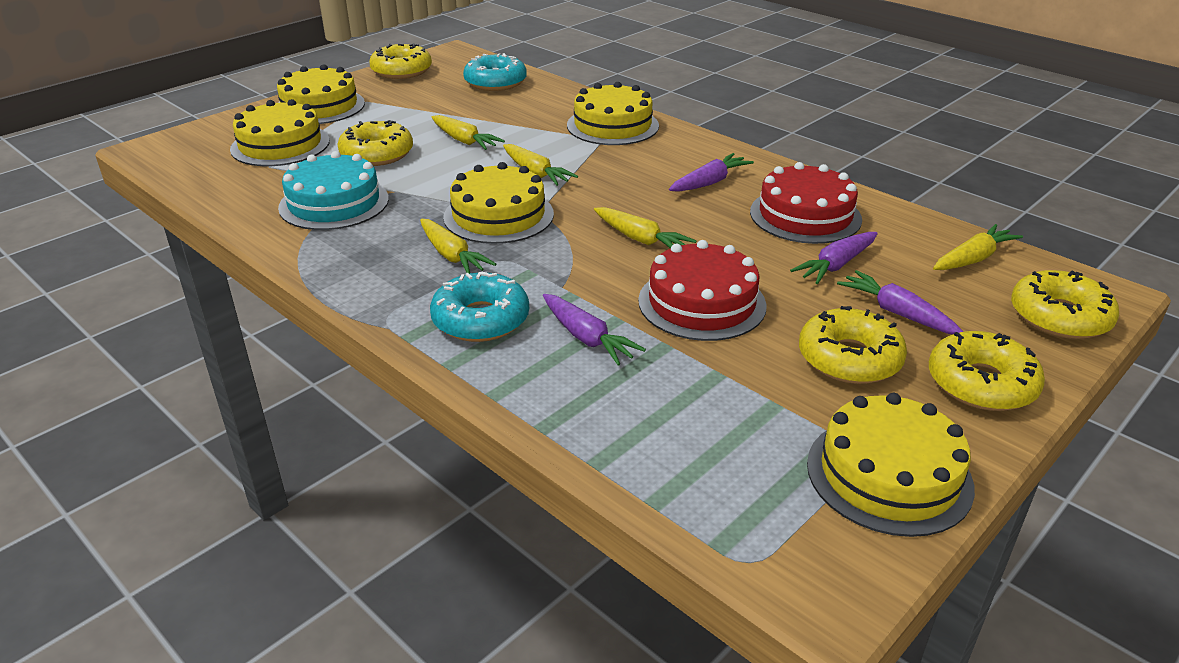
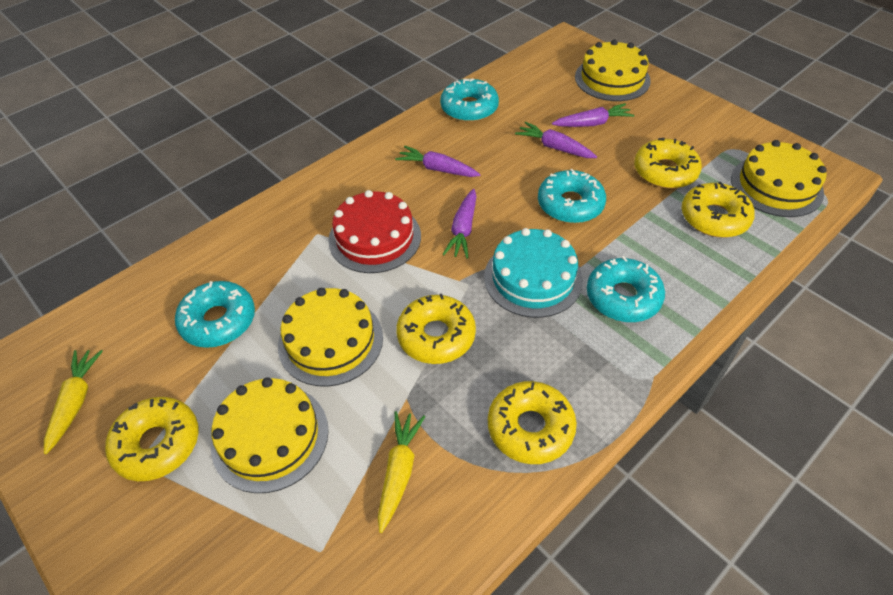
red cake: [638,240,767,341] [750,162,862,244] = 2 -> [328,190,421,273] = 1
turquoise donut: [430,271,529,342] [463,53,527,91] = 2 -> [175,281,255,348] [440,78,499,122] [538,169,606,223] [587,256,665,322] = 4
yellow cake: [230,99,330,166] [277,64,365,124] [443,162,554,244] [567,82,659,145] [807,393,975,537] = 5 -> [211,377,329,493] [278,288,383,387] [575,40,651,101] [731,140,827,217] = 4
yellow carrot: [420,219,496,274] [432,115,505,150] [503,144,578,186] [594,207,697,249] [933,224,1023,270] = 5 -> [44,350,103,454] [378,411,425,533] = 2

